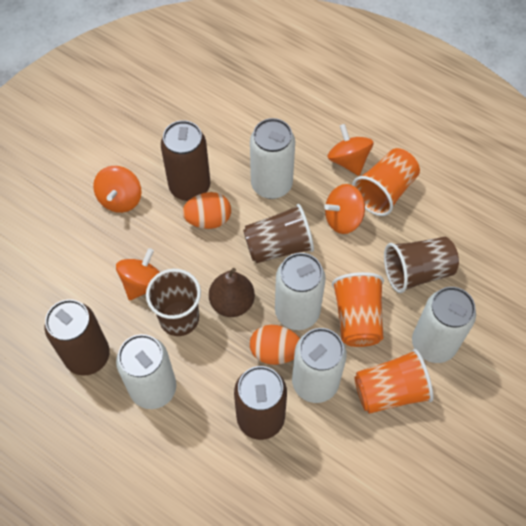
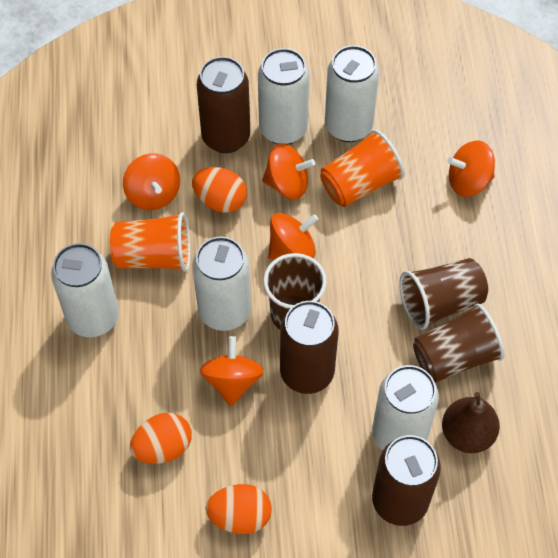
orange cup: [332,272,384,347] [352,148,420,216] [354,349,433,414] = 3 -> [110,212,190,272] [320,130,405,207] = 2
orange egg: [182,192,231,229] [250,325,300,365] = 2 -> [130,413,192,464] [192,167,247,213] [205,484,272,534] = 3
orange spinning top: [93,166,142,213] [116,248,160,300] [324,184,365,234] [327,124,374,176] = 4 -> [123,153,180,210] [200,336,264,406] [262,144,315,200] [268,213,318,259] [447,141,495,197] = 5

